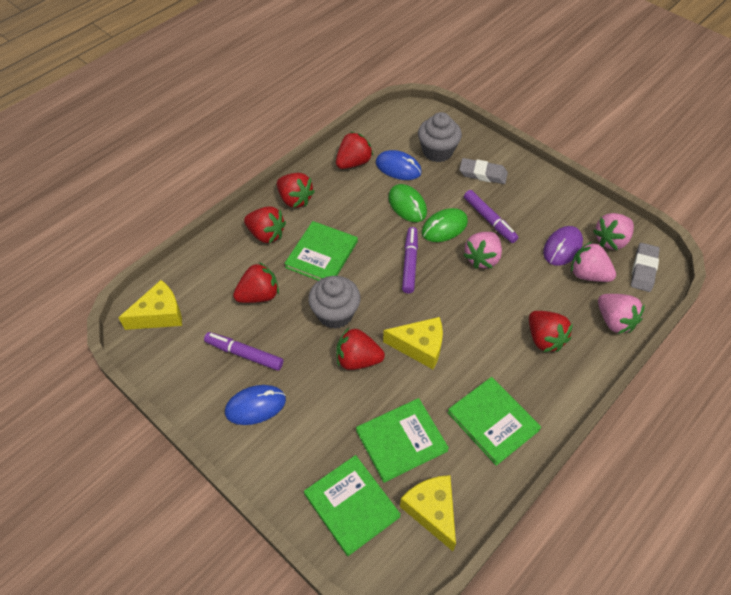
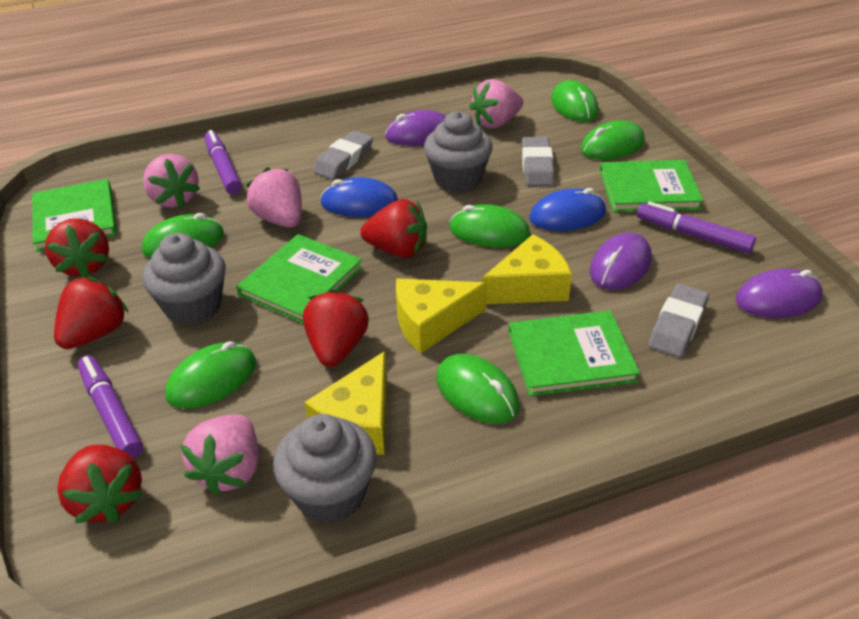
green mouse: [388,184,427,222] [422,208,468,242] = 2 -> [142,213,224,258] [165,341,256,409] [436,354,520,424] [449,204,530,247] [551,80,598,122] [581,120,645,160] = 6
grey cupcake: [308,276,361,329] [418,112,462,162] = 2 -> [142,233,226,325] [273,414,377,523] [424,111,492,192] = 3
grey eraser: [459,158,508,184] [631,243,660,292] = 2 -> [313,131,373,179] [522,137,554,186] [648,284,709,357] = 3
purple mouse: [543,226,583,266] = 1 -> [385,110,446,146] [590,233,652,290] [736,269,822,318] = 3
red strawberry: [233,262,279,303] [244,206,286,243] [277,173,315,208] [336,132,373,169] [336,328,385,370] [529,311,573,352] = 6 -> [45,218,109,278] [54,277,129,349] [57,445,143,523] [303,289,369,367] [360,199,427,258] = 5

